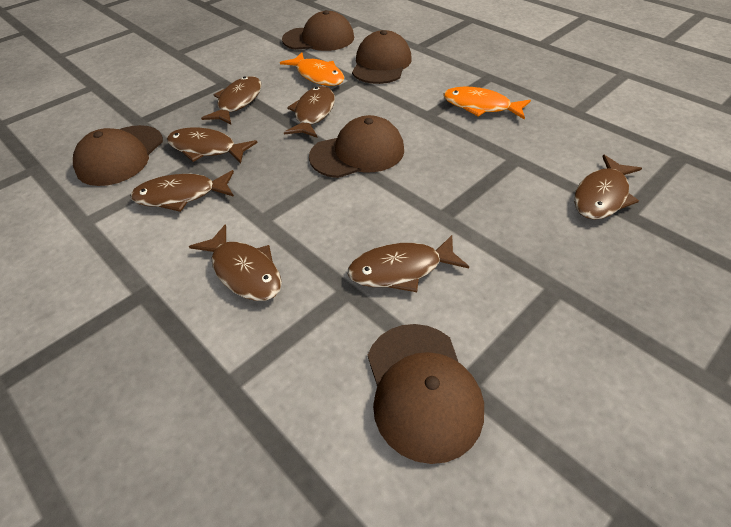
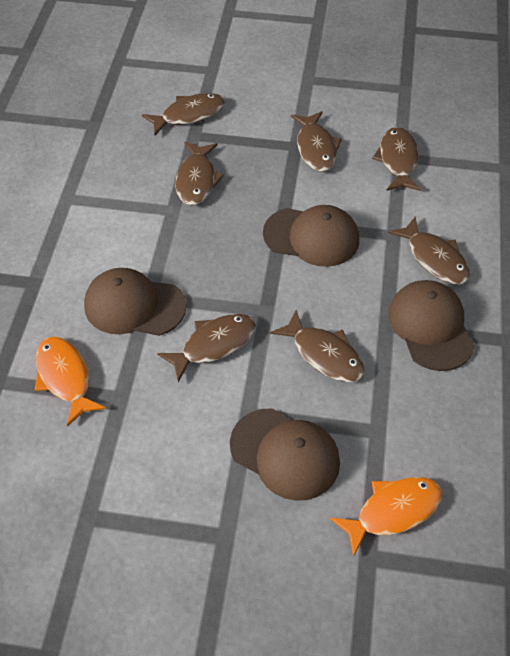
brown cap: [73,125,163,186] [282,10,354,51] [309,115,404,178] [352,30,412,84] [368,324,484,464] = 5 -> [84,268,187,336] [230,408,340,501] [263,205,359,267] [388,280,475,371] = 4

